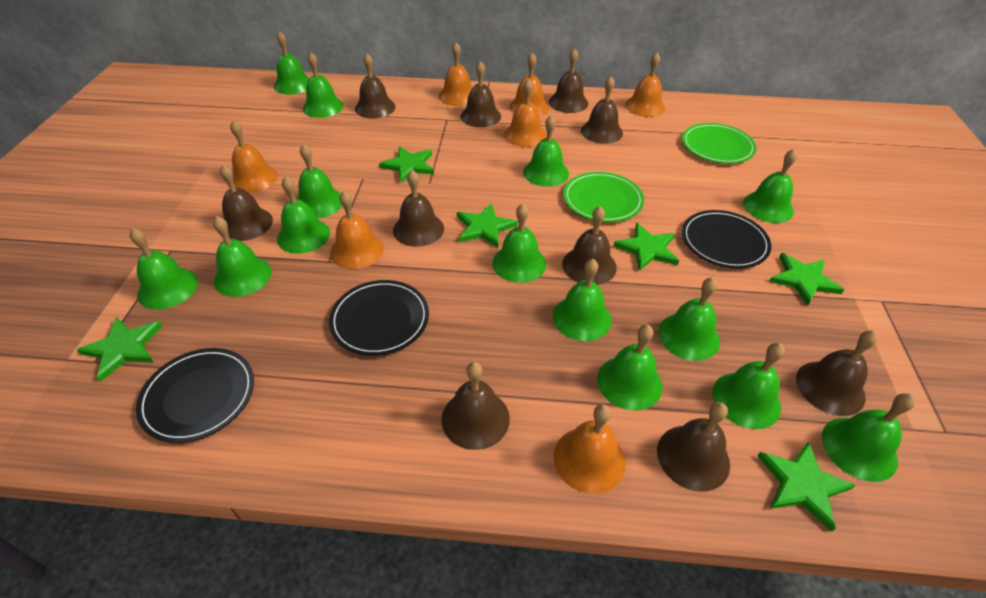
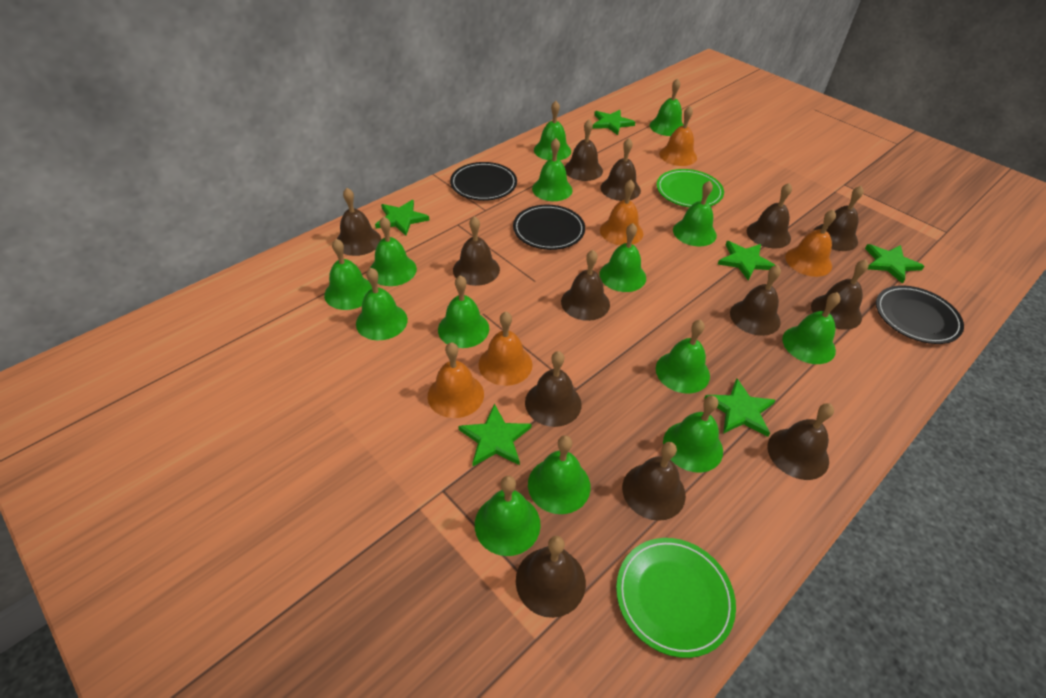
brown bell: [220,164,273,241] [355,53,395,118] [393,170,444,247] [441,362,510,450] [460,61,501,127] [549,48,588,113] [562,206,617,285] [581,76,623,144] [657,402,730,492] [796,330,878,416] = 10 -> [337,188,381,256] [453,216,500,286] [516,536,586,618] [525,351,582,427] [561,250,610,321] [565,119,603,181] [600,138,641,201] [622,442,686,521] [730,265,781,336] [747,183,792,248] [767,403,834,480] [811,259,868,330] [813,186,863,251] = 13
orange bell: [230,120,278,193] [330,191,384,269] [439,42,472,106] [504,79,547,147] [509,53,549,116] [554,404,626,494] [625,53,665,117] = 7 -> [428,342,484,418] [478,312,532,386] [600,180,643,245] [659,106,697,166] [785,209,836,277] = 5

